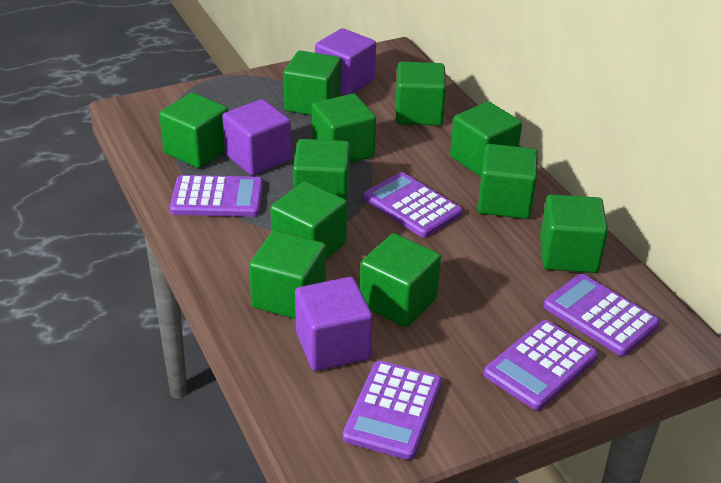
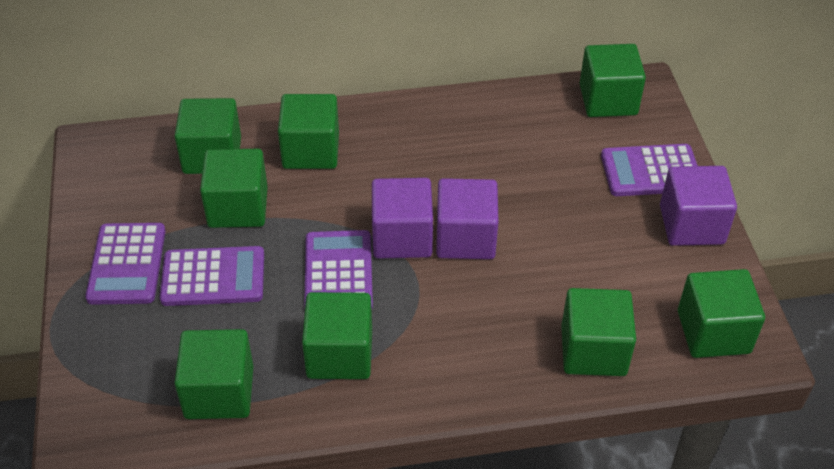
green cube: [159,93,229,168] [249,231,326,319] [270,181,347,259] [283,50,341,115] [293,139,350,201] [312,94,376,163] [360,233,441,327] [396,62,446,126] [450,102,522,177] [478,144,538,219] [540,194,608,273] = 11 -> [174,329,253,419] [175,98,241,174] [200,149,268,228] [278,94,339,169] [302,292,372,379] [561,288,636,376] [580,44,646,117] [678,269,765,358] = 8
purple calculator: [170,175,263,217] [343,361,442,460] [363,172,463,237] [484,320,598,410] [543,274,660,356] = 5 -> [85,223,166,305] [160,246,264,306] [304,230,373,310] [601,144,698,196] = 4

